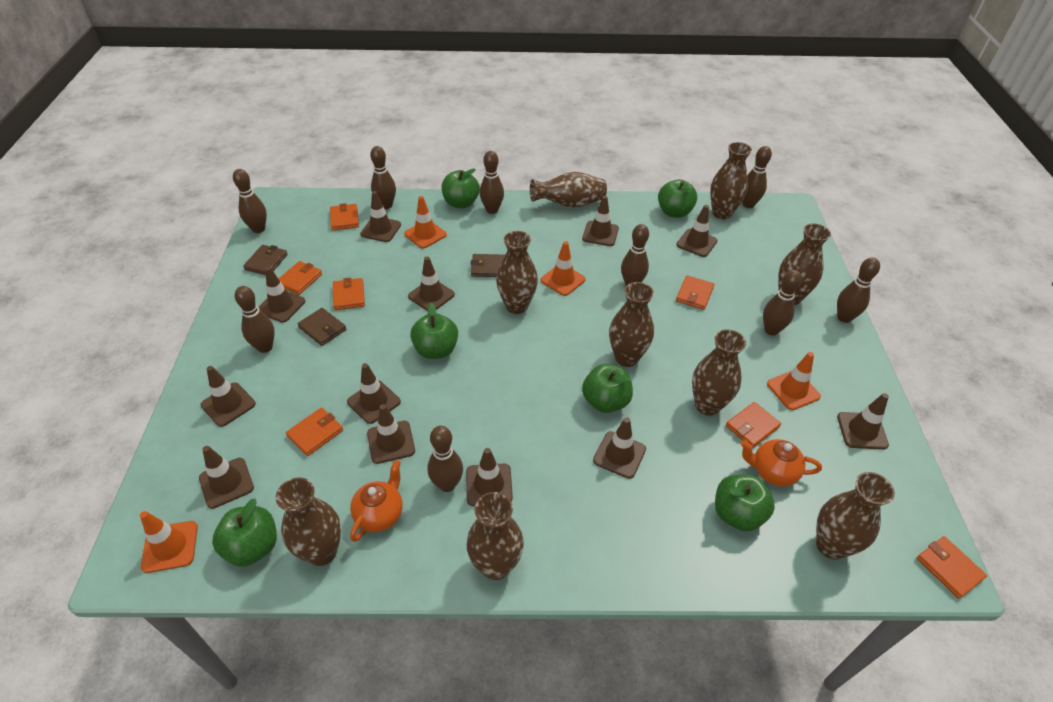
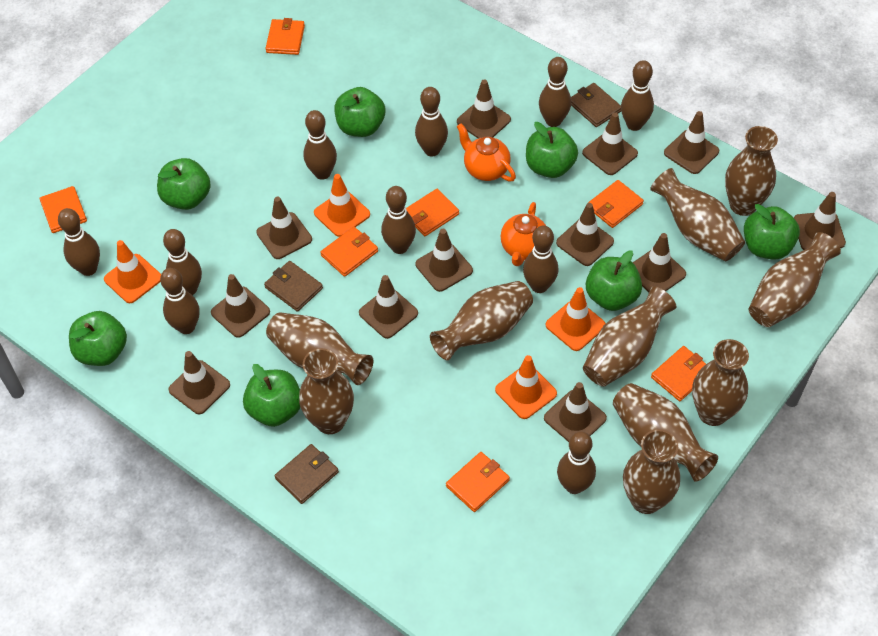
brown bowling pin: [233,169,267,233] [235,286,275,353] [370,146,396,209] [427,426,463,492] [480,151,504,214] [621,224,649,286] [742,146,772,208] [763,270,802,336] [837,257,880,323] = 9 -> [58,208,100,276] [160,268,200,334] [163,229,202,295] [303,110,337,180] [381,186,416,254] [415,87,448,157] [523,226,558,293] [539,57,571,127] [557,431,596,494] [621,60,654,131] = 10
brown vase: [276,478,341,566] [467,492,524,580] [496,231,538,314] [530,172,607,208] [609,282,654,367] [692,329,746,416] [710,142,752,219] [778,223,831,305] [816,472,895,559] = 9 -> [266,312,373,385] [299,348,354,434] [430,281,533,360] [583,286,676,387] [613,383,718,482] [623,429,680,514] [650,168,745,262] [692,339,749,426] [725,126,778,216] [748,232,841,327] = 10
green apple: [212,499,277,567] [410,303,458,359] [442,169,480,208] [582,364,633,413] [658,179,697,218] [715,475,775,532] = 6 -> [69,311,127,366] [157,158,211,210] [243,364,301,427] [334,87,385,137] [526,122,578,178] [586,250,642,311] [744,204,800,260] = 7

